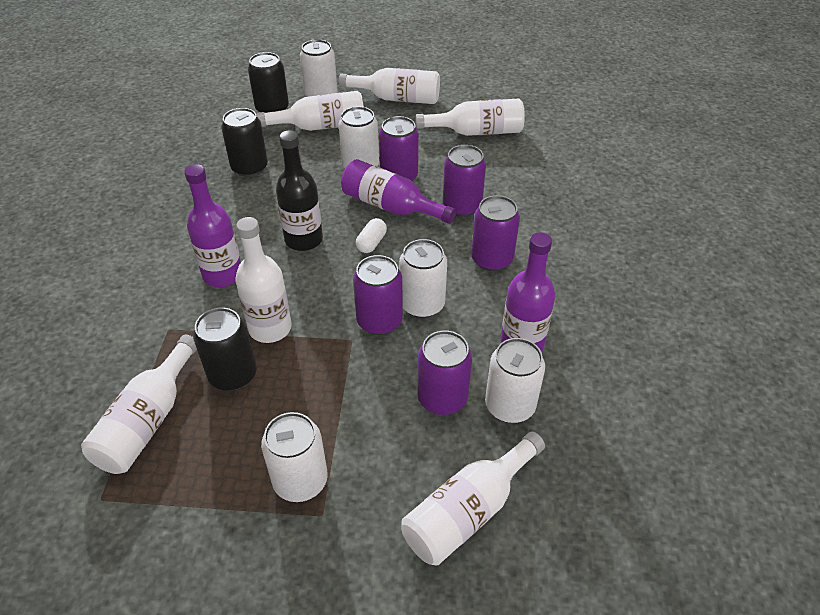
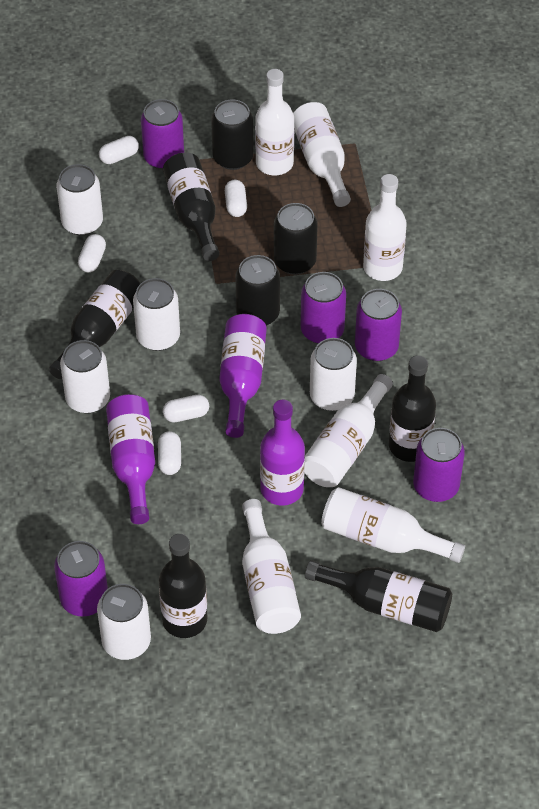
black bottle: [276,130,323,251] = 1 -> [49,270,141,379] [159,534,207,638] [163,153,219,261] [305,560,452,632] [389,355,436,462] = 5
white capsule: [356,218,387,253] = 1 -> [78,234,106,272] [99,136,139,164] [158,431,181,475] [163,395,209,423] [225,180,247,217] = 5

